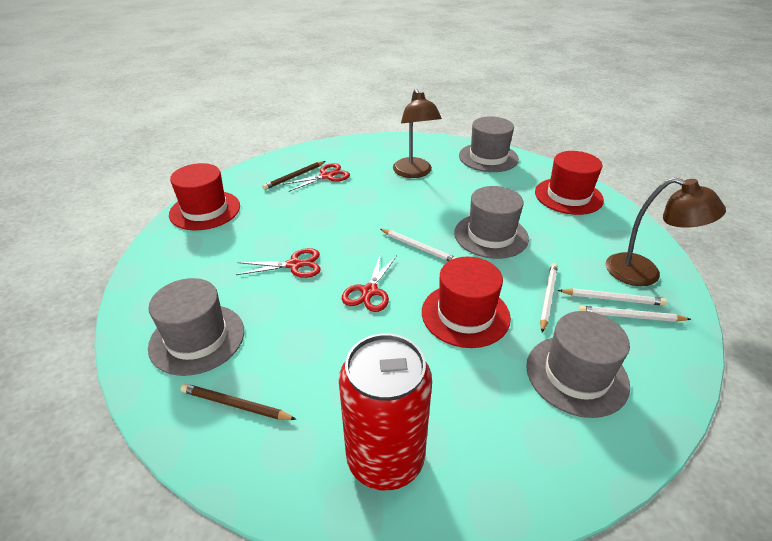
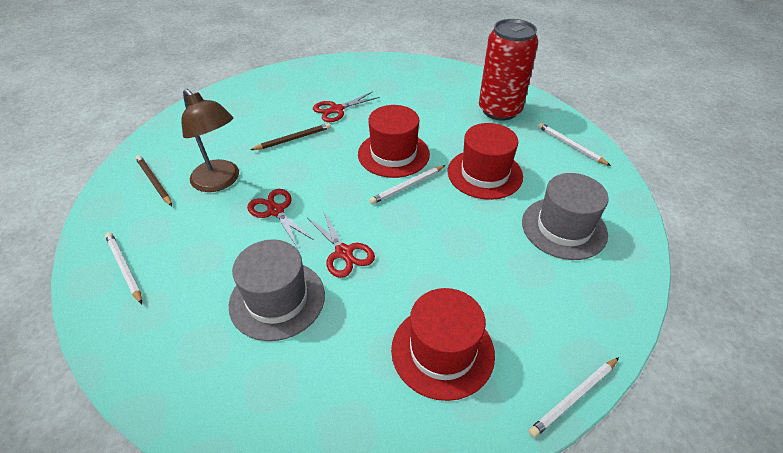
brown lamp: [393,89,442,178] [606,177,726,286] = 2 -> [181,89,239,192] = 1
grey hat: [148,278,244,376] [454,186,529,259] [459,116,519,172] [526,311,630,418] = 4 -> [229,239,325,341] [522,173,609,260] = 2

